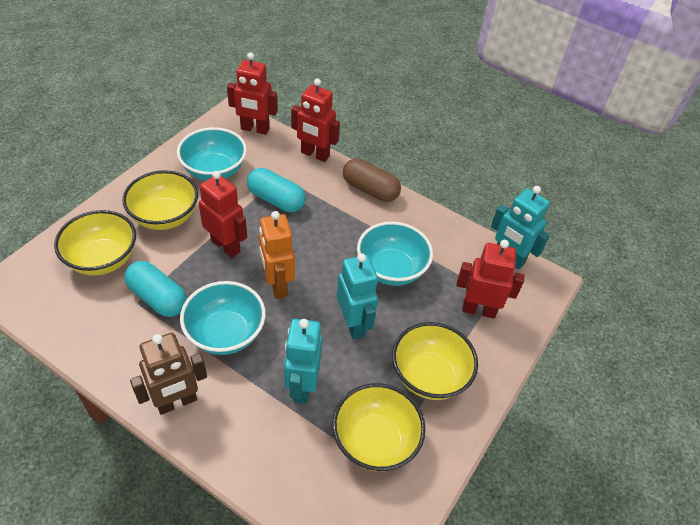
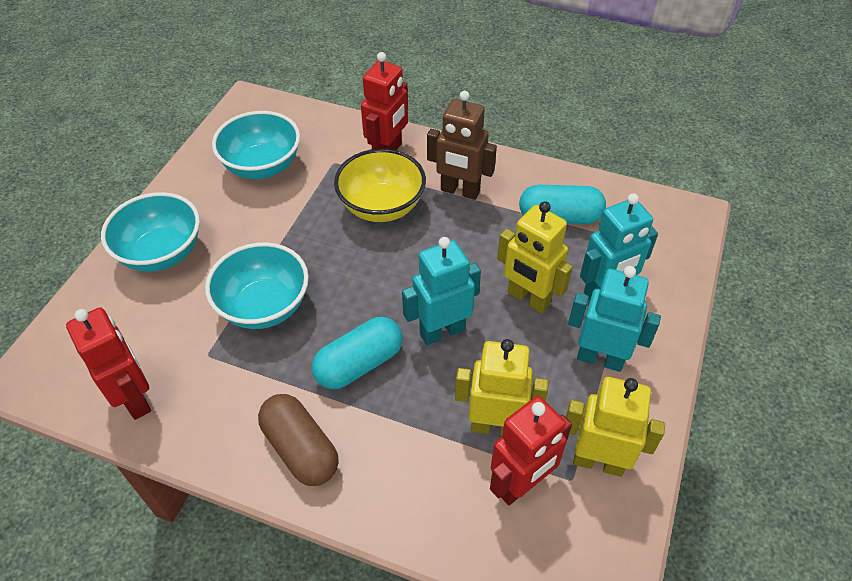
orange robot: [259,211,295,299] = 1 -> none = 0
red robot: [199,171,247,258] [227,52,277,135] [291,79,340,162] [456,240,524,319] = 4 -> [66,307,151,420] [361,52,408,150] [490,396,572,505] = 3
yellow bowl: [54,210,136,276] [122,170,198,230] [332,383,426,471] [392,322,478,400] = 4 -> [334,149,426,222] = 1
yellow robot: none = 0 -> [455,339,548,436] [497,202,573,313] [566,377,665,477] = 3

